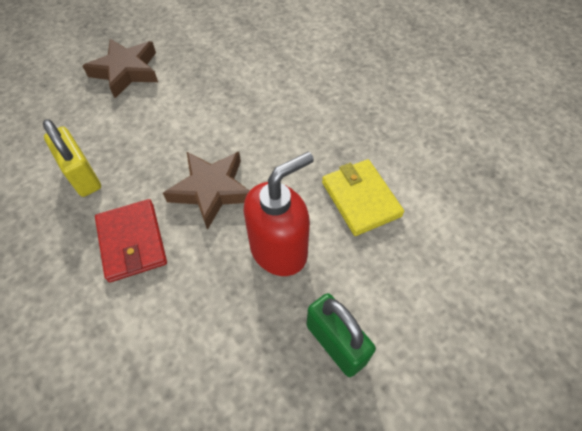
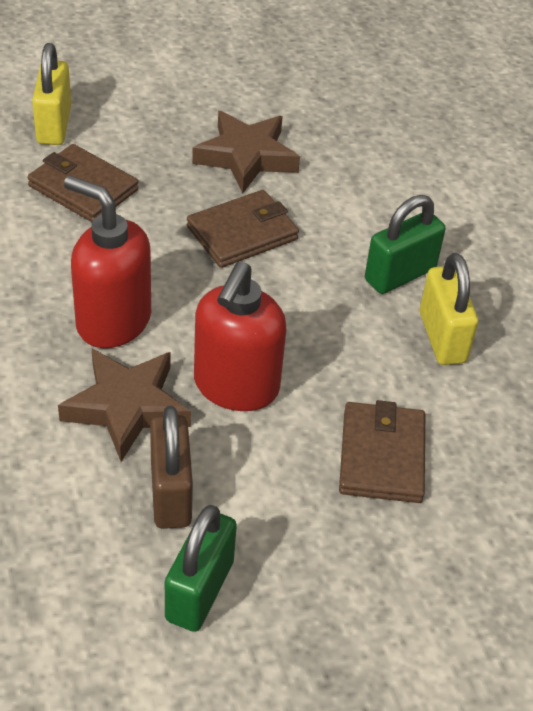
brown padlock: none = 0 -> [150,406,193,529] = 1
brown wallet: none = 0 -> [27,144,139,222] [187,190,299,268] [339,400,425,503] = 3
green padlock: [307,293,376,377] = 1 -> [165,505,237,632] [365,195,446,294] = 2
red soap dispenser: [244,152,314,276] = 1 -> [64,176,151,348] [194,262,286,411] = 2
red wallet: [95,199,167,282] = 1 -> none = 0
yellow padlock: [43,119,101,197] = 1 -> [32,43,71,145] [420,253,478,365] = 2
yellow wallet: [322,159,404,236] = 1 -> none = 0

